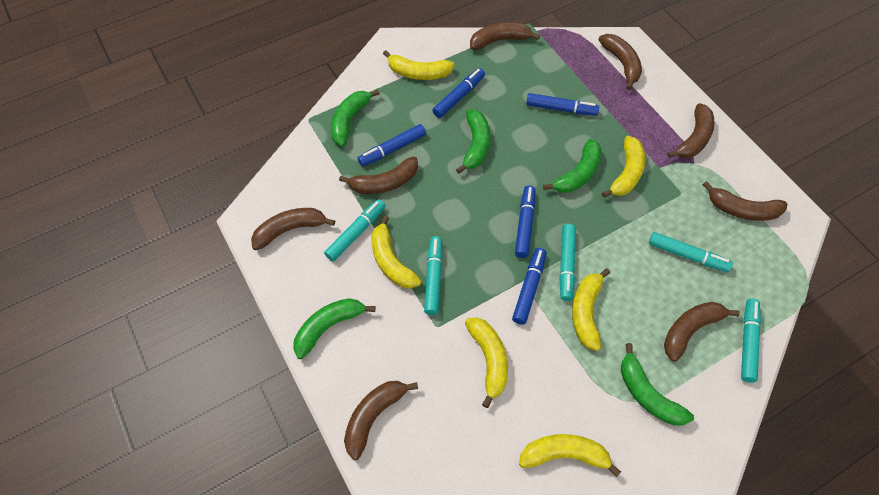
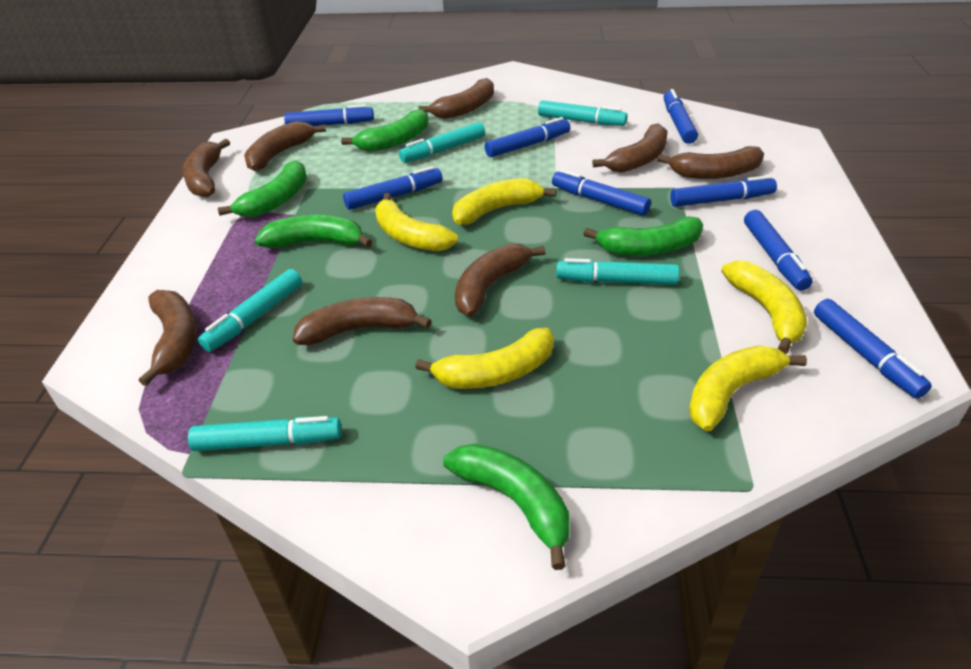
blue marker: [358,124,426,167] [432,68,485,118] [512,248,547,325] [515,185,535,258] [526,93,599,116] = 5 -> [284,104,374,126] [343,166,443,210] [485,117,570,157] [552,169,651,216] [664,89,698,144] [670,175,777,207] [744,210,813,291] [814,299,932,399] = 8
yellow banana: [371,215,421,289] [383,50,455,80] [465,317,508,408] [519,434,621,477] [572,268,610,351] [602,136,645,198] = 6 -> [375,193,458,251] [415,328,554,389] [452,178,557,225] [689,346,807,431] [721,261,807,354] = 5

